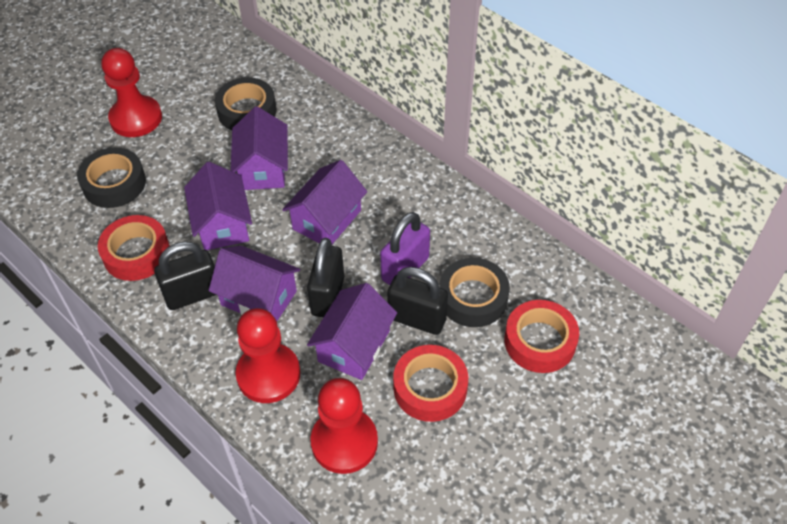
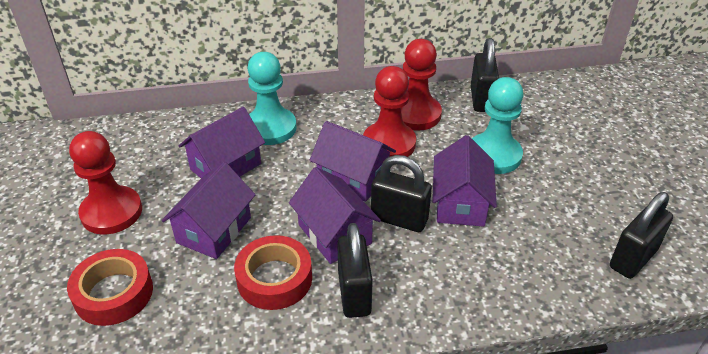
black padlock: [154,242,216,310] [307,238,344,317] [387,267,448,335] = 3 -> [337,223,373,318] [371,155,432,232] [471,38,499,112] [610,192,673,279] = 4
black tape: [77,148,146,208] [215,77,277,130] [439,258,510,327] = 3 -> none = 0
purple padlock: [380,212,430,285] = 1 -> none = 0
red tape: [98,215,170,281] [393,345,468,422] [504,300,579,373] = 3 -> [67,249,153,326] [234,235,312,310] = 2
turquoise pawn: none = 0 -> [247,52,297,145] [472,77,524,174] = 2

